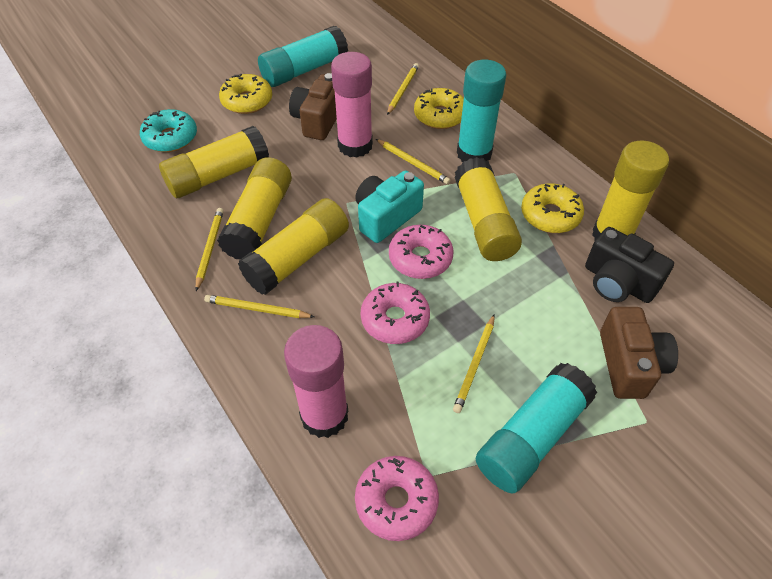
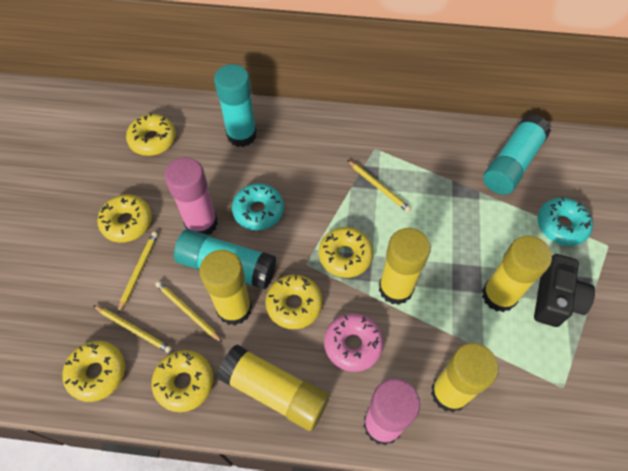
brown camera: [289,73,337,140] [600,307,678,399] = 2 -> none = 0
pink donut: [355,456,439,541] [361,282,430,344] [389,225,453,279] = 3 -> [324,313,383,372] = 1
turquoise camera: [355,171,424,243] = 1 -> none = 0
turquoise donut: [140,109,197,152] = 1 -> [232,183,284,231] [537,197,593,246] = 2
yellow donut: [219,74,272,114] [414,88,464,129] [521,183,584,233] = 3 -> [63,341,125,402] [97,195,152,243] [126,113,176,156] [152,350,214,412] [265,275,322,329] [319,227,373,278] = 6
yellow pencil: [196,208,224,291] [204,295,315,318] [376,139,451,184] [387,63,419,115] [453,315,495,413] = 5 -> [93,305,172,353] [118,232,158,313] [155,281,223,343] [347,160,411,212] = 4

